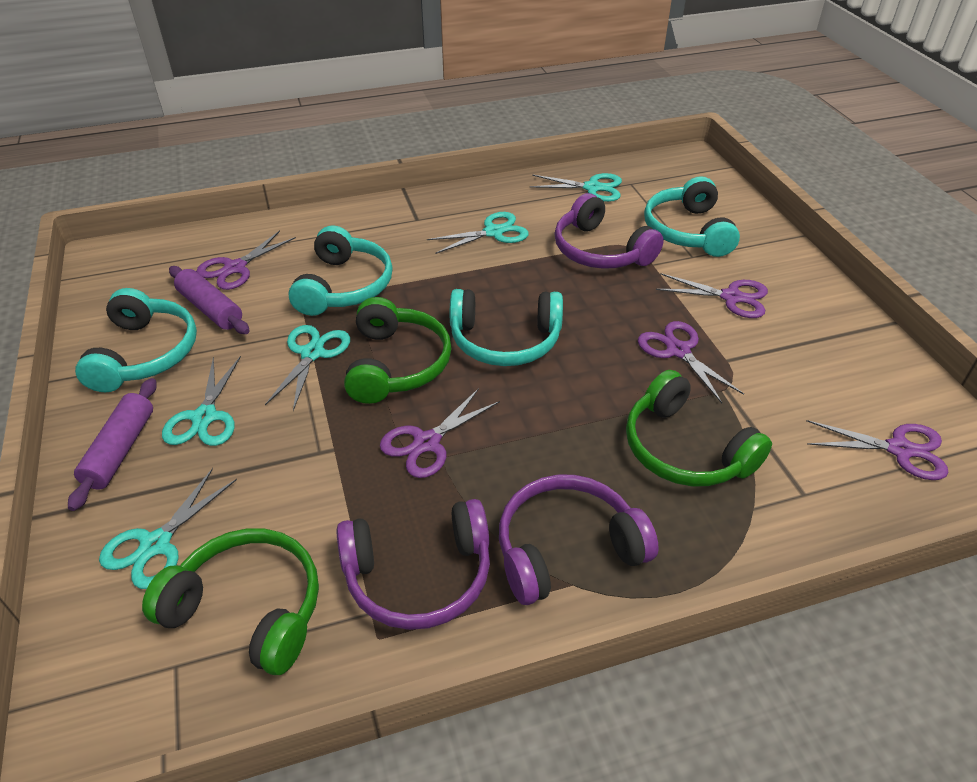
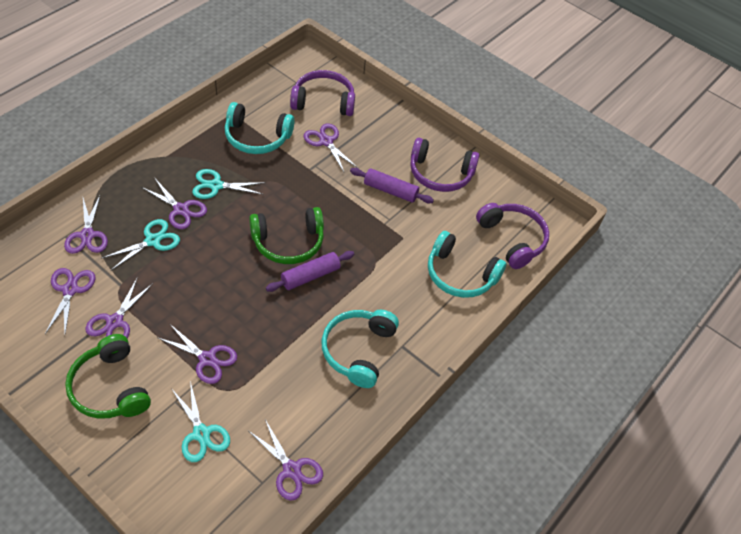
green headphones: [142,528,319,675] [344,297,452,404] [626,370,772,486] = 3 -> [65,334,151,419] [249,207,324,264] = 2
purple scissors: [196,231,296,290] [380,388,500,478] [638,321,744,403] [656,273,768,318] [806,420,948,480] = 5 -> [45,268,96,334] [64,196,108,254] [85,277,153,338] [141,179,207,229] [158,324,237,384] [249,420,323,501] [304,123,358,172] = 7
turquoise headphones: [75,288,197,392] [288,225,393,316] [450,289,563,366] [644,176,740,257] = 4 -> [225,102,294,154] [321,310,399,388] [428,231,506,298] = 3
turquoise scissors: [99,468,237,589] [162,356,241,446] [265,325,350,411] [427,212,529,254] [529,173,622,202] = 5 -> [102,219,180,270] [171,381,230,462] [192,169,266,199] = 3

